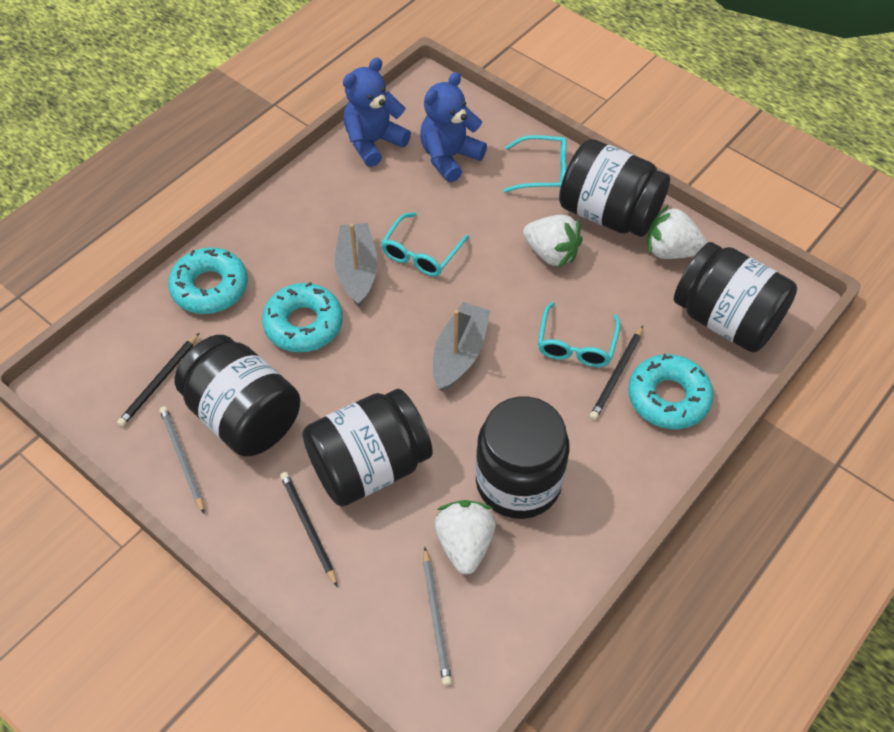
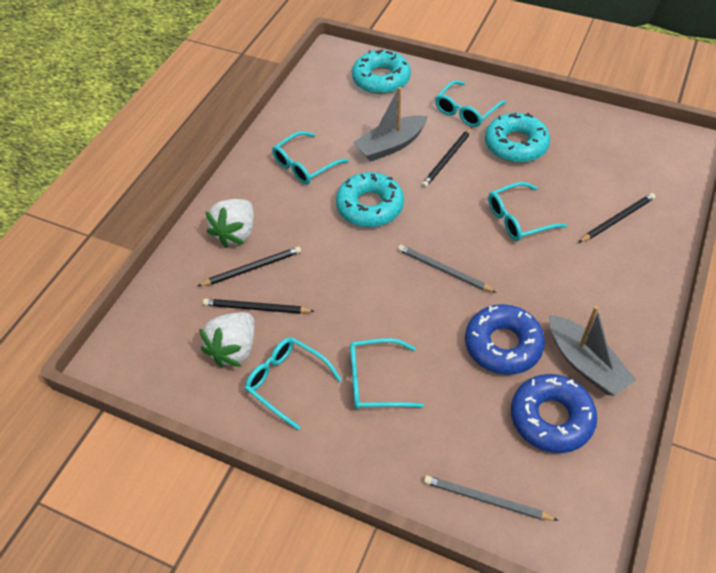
black jar: [175,335,300,456] [302,389,432,506] [476,397,569,519] [559,139,670,237] [674,242,797,352] = 5 -> none = 0
black pencil: [117,333,199,427] [280,472,338,587] [590,326,643,420] = 3 -> [198,246,301,286] [203,299,314,314] [422,127,472,188] [578,193,655,243] = 4
blue donut: none = 0 -> [465,304,545,375] [511,374,597,453] = 2
blue teddy bear: [343,58,411,167] [420,72,487,182] = 2 -> none = 0
turquoise glasses: [381,212,469,276] [503,135,567,192] [538,302,620,367] = 3 -> [245,337,342,430] [272,131,349,184] [350,338,424,409] [435,80,506,127] [488,182,567,241] = 5
white strawberry: [434,500,496,575] [523,215,583,268] [647,205,707,259] = 3 -> [200,312,255,367] [205,199,254,248] = 2

